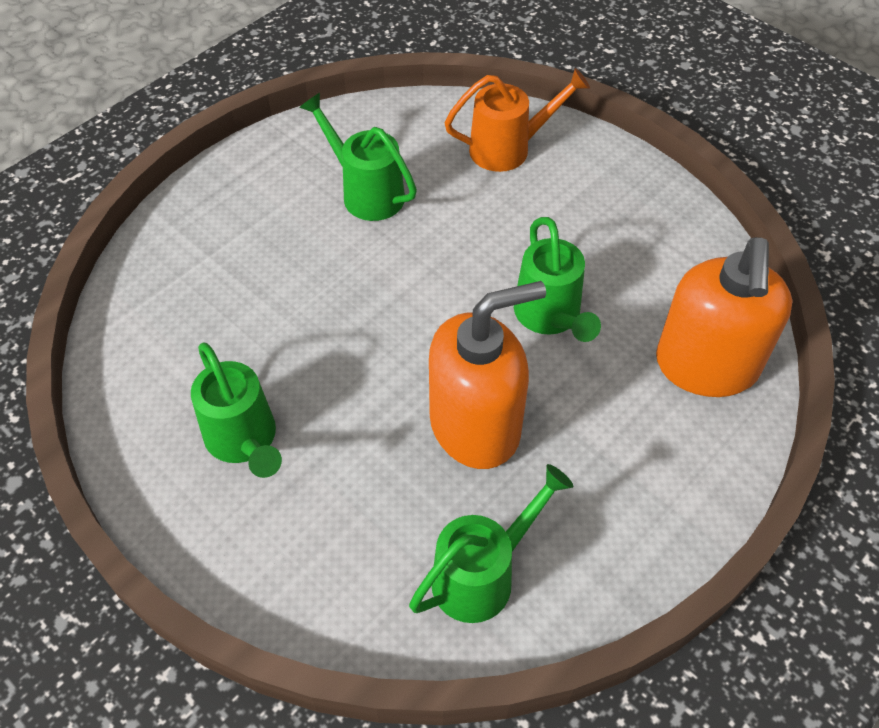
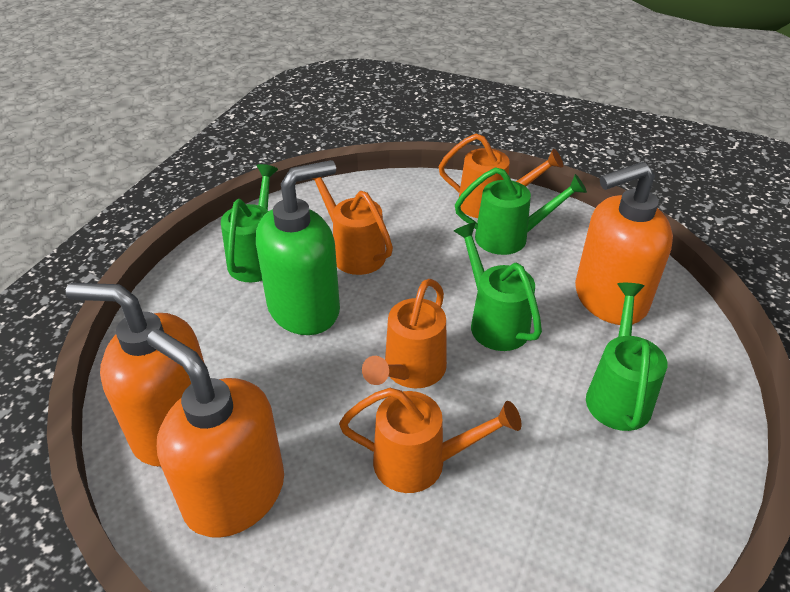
green soap dispenser: none = 0 -> [256,160,340,335] = 1
orange soap dispenser: [429,281,546,469] [656,237,792,397] = 2 -> [66,283,205,467] [147,329,284,538] [575,162,673,325] = 3
orange watering can: [444,68,590,172] = 1 -> [313,177,393,275] [339,388,522,493] [362,279,447,388] [439,134,563,218] = 4

